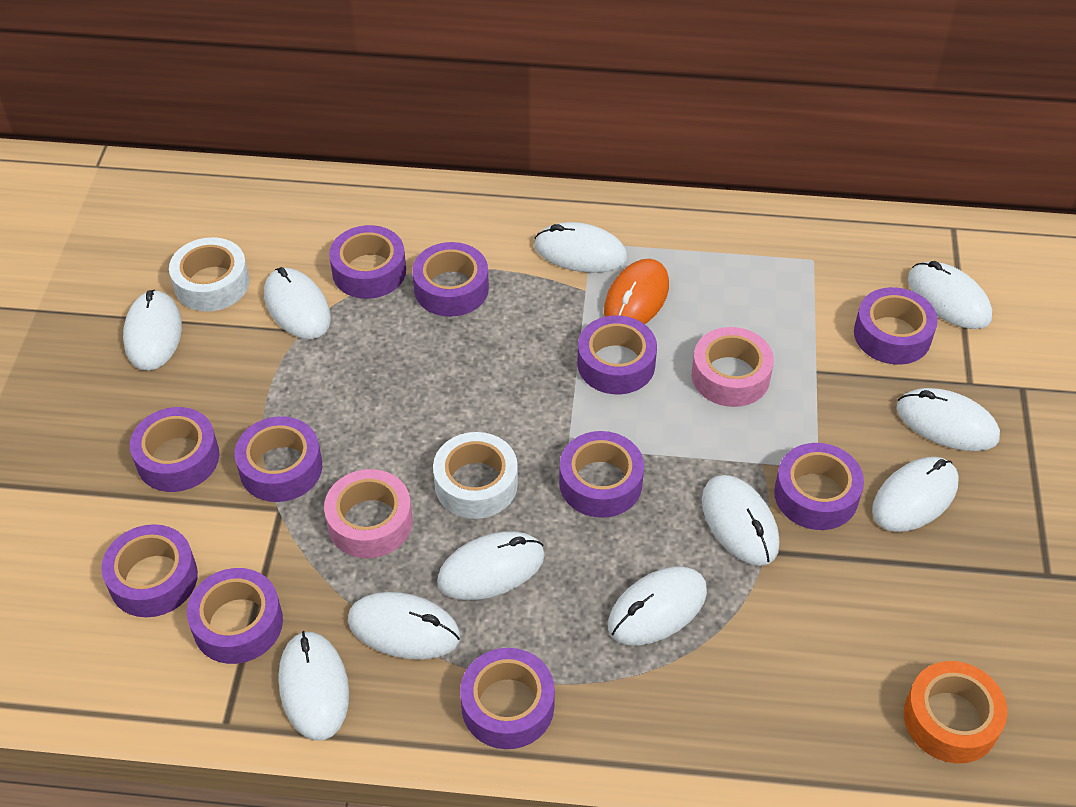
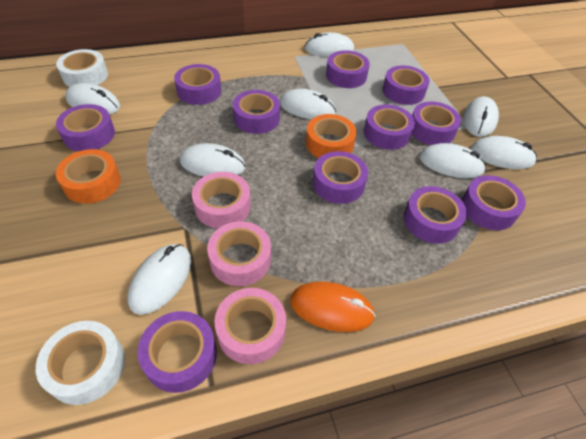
orange tape: [904,661,1007,763] = 1 -> [56,149,121,204] [306,114,357,158] = 2
pink tape: [324,469,412,558] [692,327,774,407] = 2 -> [192,172,251,228] [207,221,271,286] [214,288,286,364] = 3
white mouse: [123,290,182,371] [264,267,331,339] [278,631,349,741] [348,592,460,659] [437,531,545,600] [534,222,627,273] [608,567,707,645] [702,475,780,566] [872,457,959,532] [896,388,1000,451] [908,261,992,329] = 11 -> [65,83,120,115] [128,244,191,315] [180,143,246,177] [280,89,336,119] [305,32,354,57] [419,143,486,178] [463,96,499,137] [471,136,537,169] = 8

